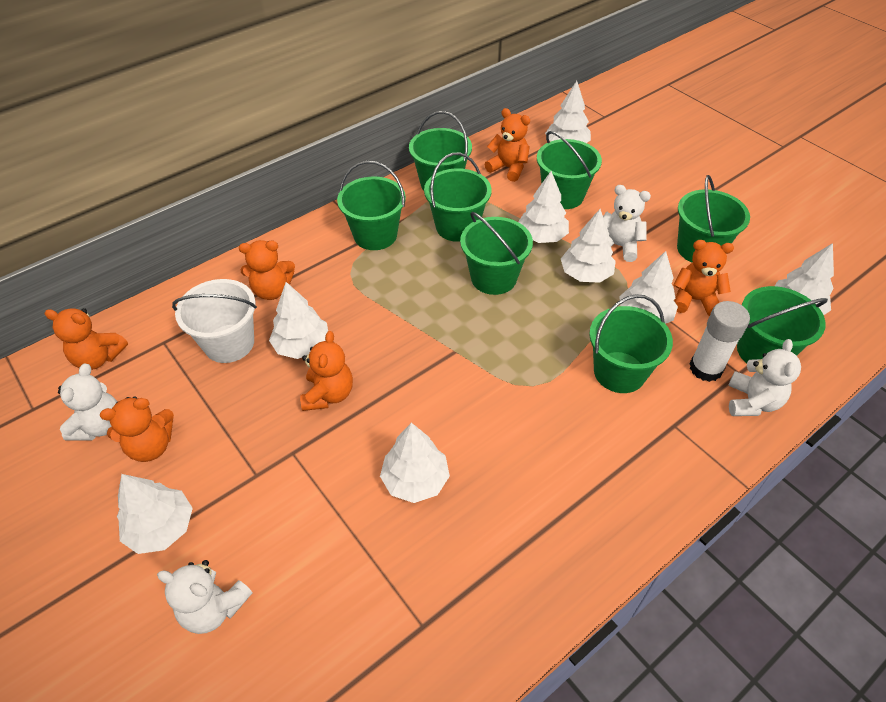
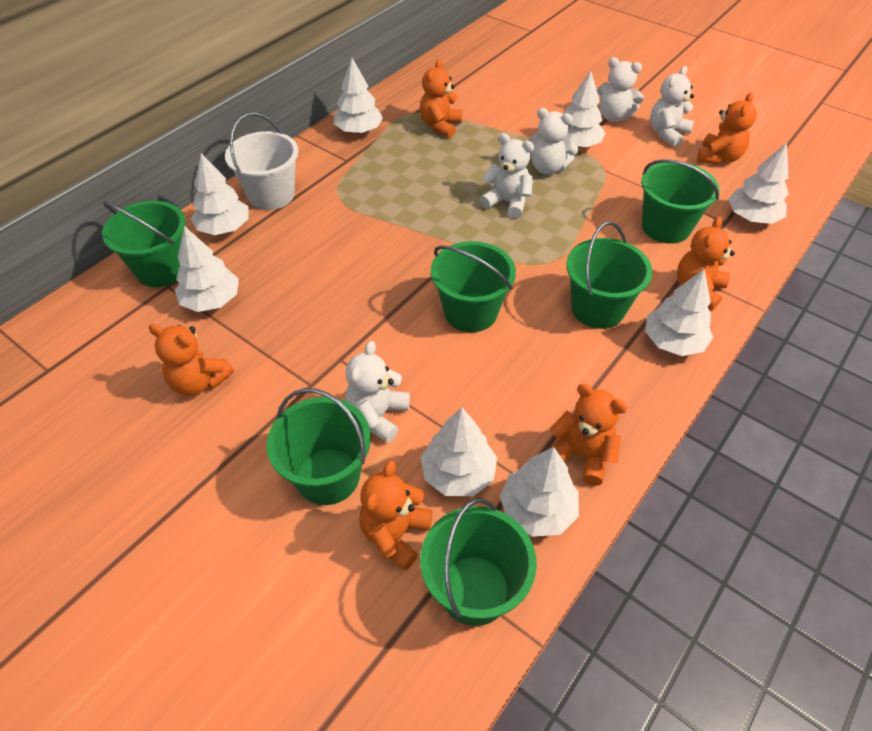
green bucket: [337,161,406,250] [409,111,472,191] [424,153,492,242] [460,212,533,295] [537,131,602,209] [589,294,673,393] [677,175,750,263] [737,286,828,363] = 8 -> [102,201,186,287] [267,388,371,505] [420,498,537,626] [431,241,516,332] [566,221,653,329] [641,159,720,244] = 6
white glue stick: [689,301,750,382] = 1 -> none = 0
white teddy bear: [58,364,118,441] [157,560,253,634] [603,185,651,262] [728,339,801,416] = 4 -> [346,341,410,443] [480,133,534,219] [529,108,578,175] [597,57,644,122] [650,66,694,147] = 5

